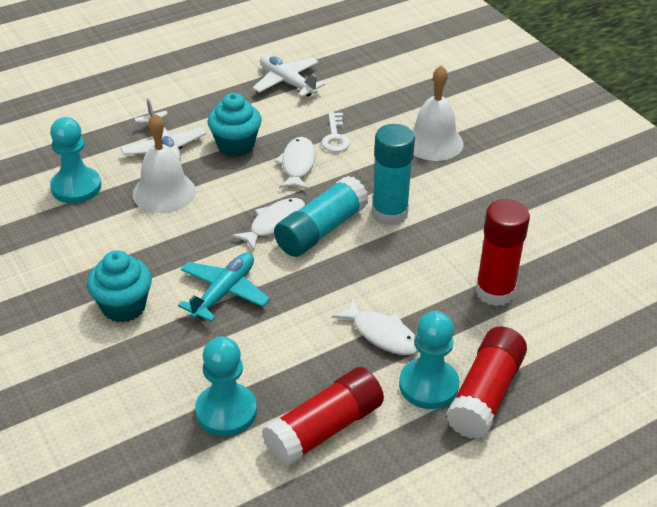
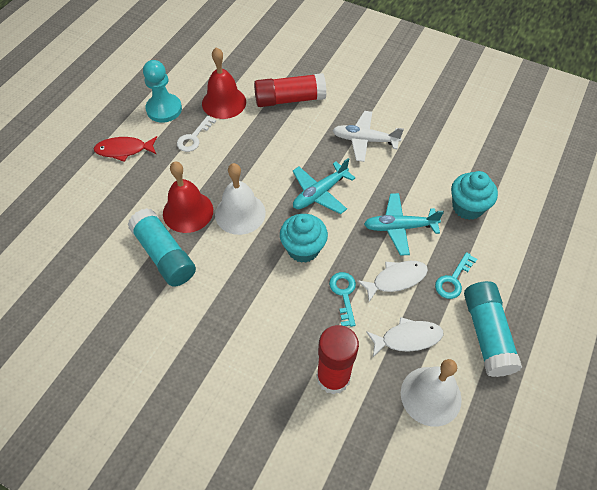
red bell: none = 0 -> [163,161,213,233] [202,47,246,119] = 2
red fish: none = 0 -> [94,136,157,162] = 1
red glue stick: [262,367,384,467] [446,326,527,439] [475,199,530,306] = 3 -> [254,73,326,107] [316,325,359,395] = 2
turquoise key: none = 0 -> [329,272,356,327] [435,252,477,299] = 2
turquoise pawn: [50,117,101,204] [195,337,257,436] [399,311,459,409] = 3 -> [143,60,182,123] = 1
turquoise plane: [178,252,270,322] = 1 -> [293,158,355,214] [364,193,444,256] = 2
white fish: [231,198,305,251] [274,137,316,190] [332,298,419,355] = 3 -> [357,261,428,302] [366,317,443,357] = 2
white plane: [120,98,206,161] [253,55,326,97] = 2 -> [332,111,404,162] = 1

